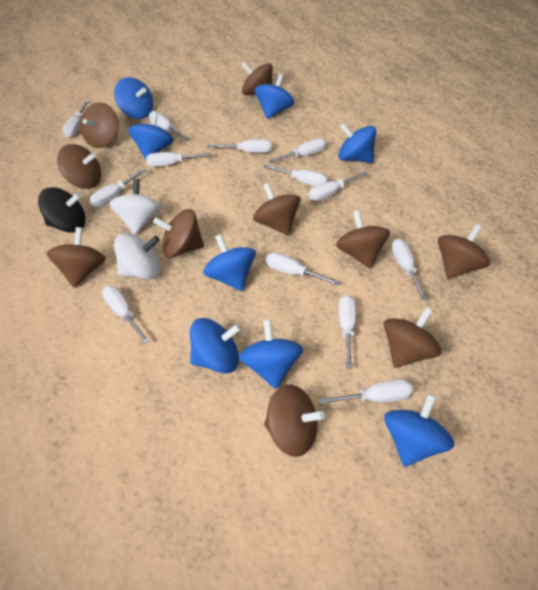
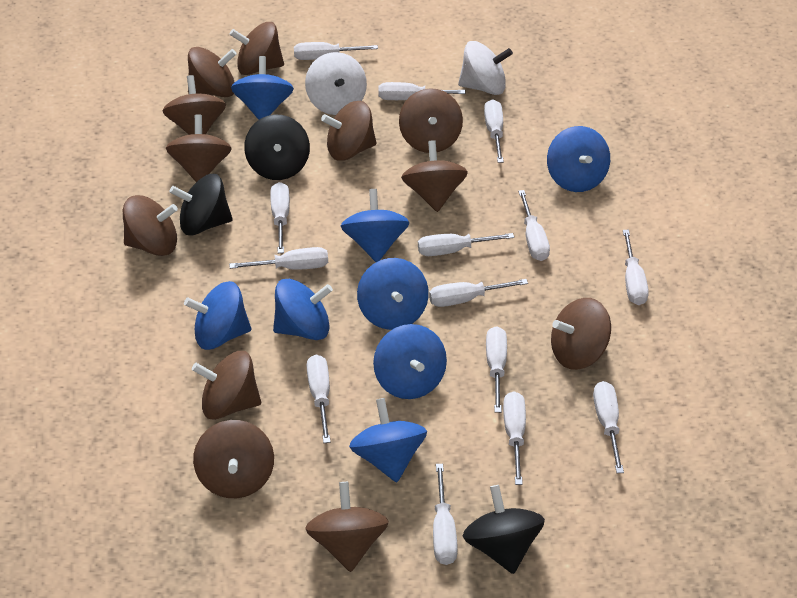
black spinning top: [38,187,86,233] = 1 -> [170,174,233,236] [244,115,310,180] [462,485,545,574] = 3
brown spinning top: [47,227,106,287] [57,144,101,189] [80,102,119,148] [153,209,204,258] [241,62,273,95] [253,183,301,235] [264,384,325,457] [336,211,390,268] [384,307,442,368] [438,224,490,279] = 10 -> [123,195,178,256] [162,75,226,135] [166,114,232,182] [188,47,237,97] [192,351,261,420] [193,420,274,498] [230,22,284,75] [305,482,389,572] [321,101,376,161] [399,88,463,153] [401,140,468,212] [551,298,611,370] = 12
white screwdriver: [62,101,89,138] [90,169,147,207] [102,286,149,344] [146,152,212,167] [149,111,190,141] [208,139,271,153] [264,165,328,186] [266,252,340,286] [268,138,326,163] [309,172,368,201] [319,379,413,404] [339,295,356,369] [391,239,428,300] = 13 -> [229,247,328,270] [270,182,290,253] [294,42,378,60] [307,355,331,443] [378,82,465,100] [418,233,514,256] [429,279,528,307] [433,464,458,565] [484,99,504,163] [486,326,507,413] [503,391,526,485] [518,190,550,261] [593,381,624,473] [623,230,649,305] = 14

